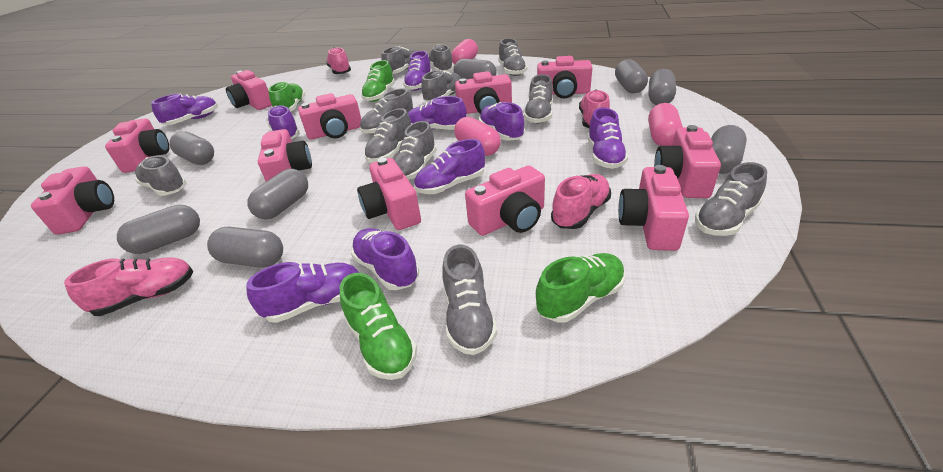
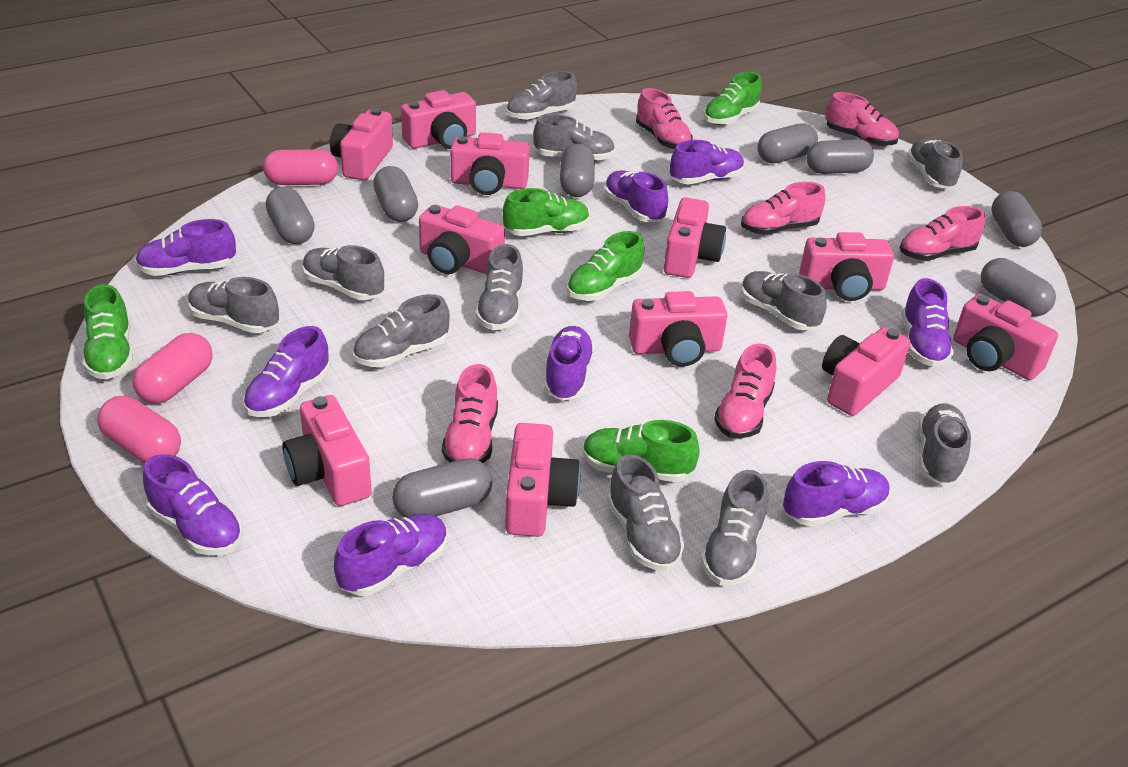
green shoe: [268,81,305,112] [340,273,417,380] [361,60,395,102] [536,253,625,323] = 4 -> [83,284,133,379] [503,188,590,236] [567,231,644,301] [582,420,700,482] [703,72,762,125] = 5
pink shoe: [64,257,194,316] [326,48,351,74] [551,174,611,229] [579,90,610,128] = 4 -> [442,364,498,463] [636,88,692,150] [714,343,776,438] [741,182,826,235] [825,92,899,146] [900,206,985,261] = 6

